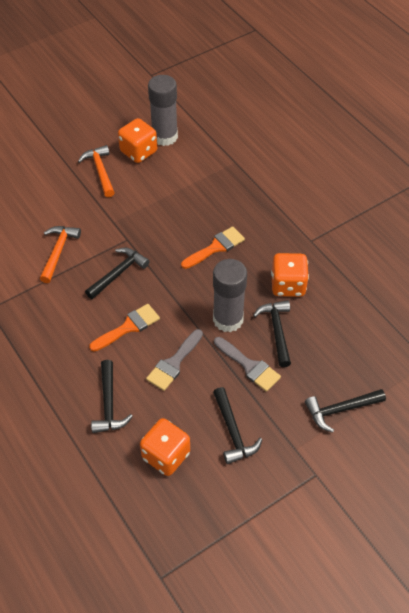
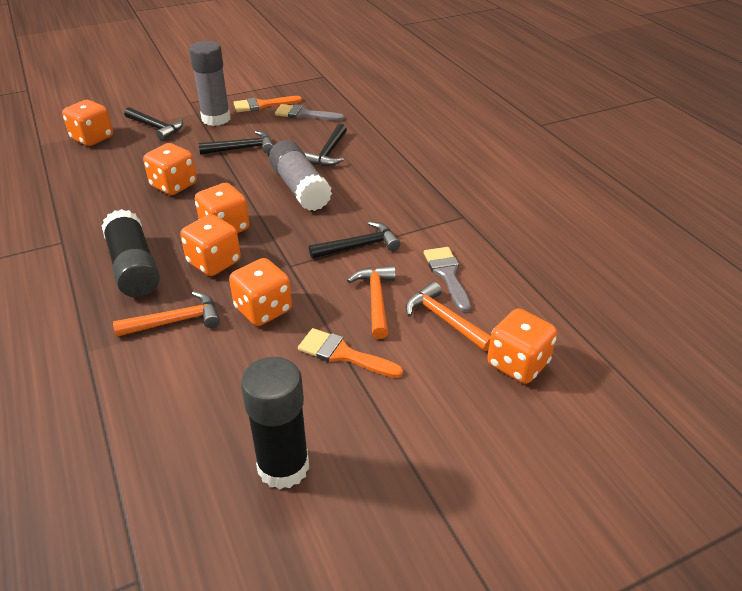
black glue stick: none = 0 -> [102,209,160,297] [241,357,309,490] = 2
black hammer: [85,248,150,299] [91,360,133,433] [213,387,263,464] [253,300,291,367] [305,389,386,432] = 5 -> [124,107,183,141] [198,131,273,155] [304,124,347,166] [309,222,400,259] = 4
orange dice: [118,118,157,163] [140,418,190,476] [271,253,309,297] = 3 -> [62,100,113,146] [143,143,197,195] [180,214,241,276] [195,183,249,233] [229,258,292,326] [488,308,557,384] = 6
orange hammer: [40,226,81,283] [78,145,115,197] = 2 -> [113,291,220,337] [347,266,396,339] [406,282,491,351] = 3

